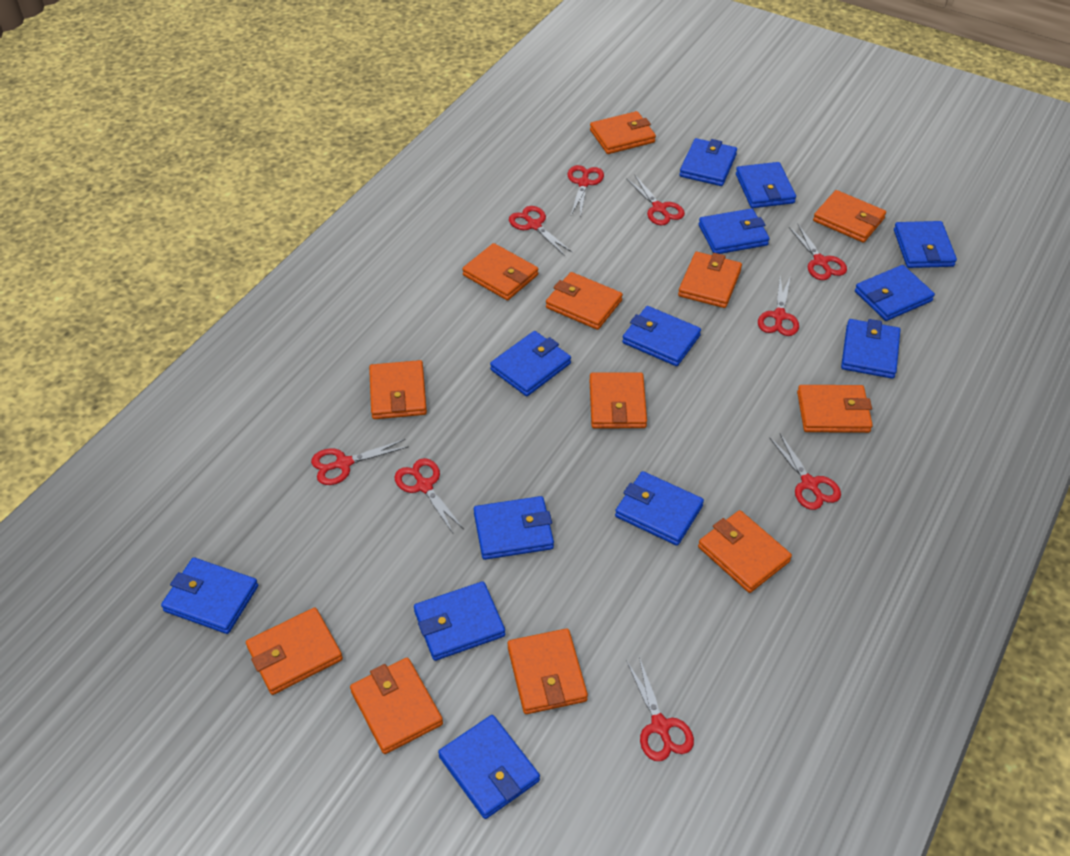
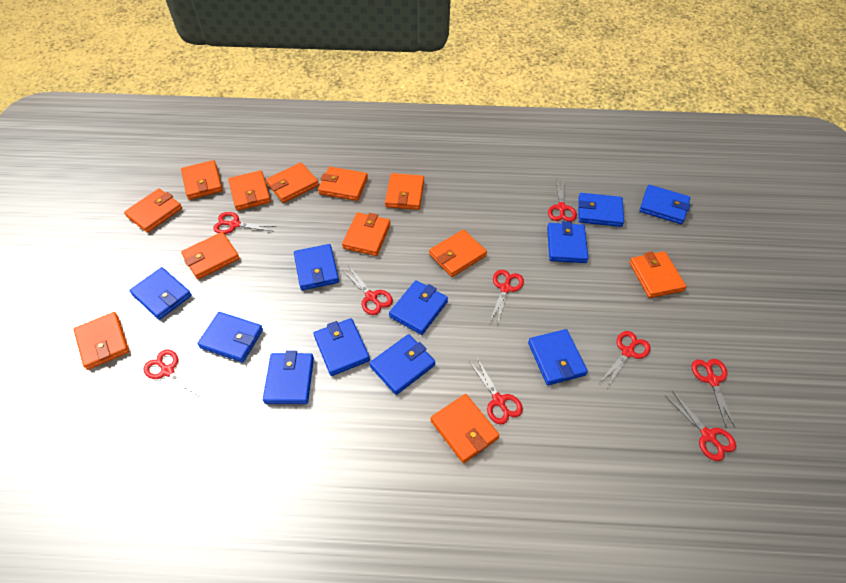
blue wallet: [161,558,258,634] [414,581,505,661] [438,715,540,819] [474,496,554,560] [490,331,571,396] [615,471,704,546] [622,306,701,366] [679,138,737,186] [699,208,770,254] [736,162,796,208] [841,319,900,379] [855,265,935,321] [894,221,957,268] = 13 -> [129,267,192,320] [197,312,263,362] [263,351,314,404] [294,244,339,290] [314,318,370,376] [369,334,435,395] [389,280,448,335] [528,329,588,385] [547,221,588,263] [578,193,624,227] [639,185,690,224] = 11

